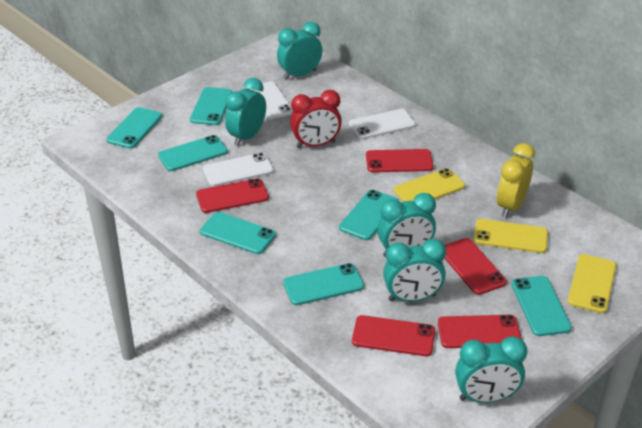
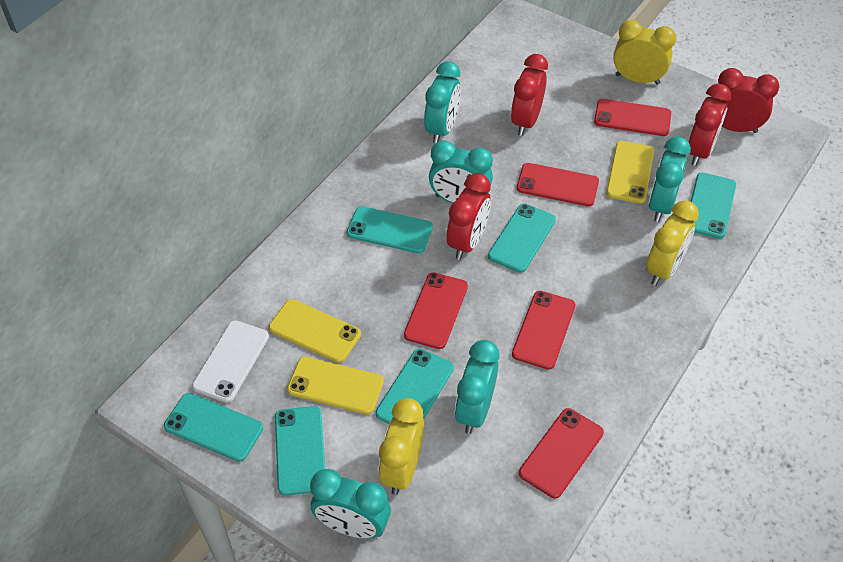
red clock: [290,90,342,148] = 1 -> [447,173,491,259] [511,54,548,136] [689,84,731,166] [717,68,779,133] = 4
turquoise phone: [106,107,162,148] [158,135,228,171] [190,87,232,125] [200,212,276,254] [283,263,364,305] [339,190,399,240] [511,276,572,336] = 7 -> [164,393,263,462] [275,406,325,496] [347,206,433,253] [376,349,454,424] [488,204,556,273] [690,172,736,239] = 6
white phone: [203,153,274,187] [247,81,293,120] [349,109,416,139] = 3 -> [192,320,269,403] = 1
yellow clock: [497,143,535,218] = 1 -> [378,398,424,495] [613,20,676,85] [646,200,699,286] = 3

